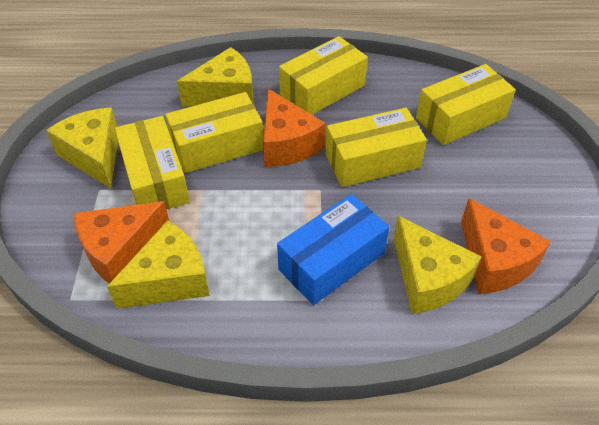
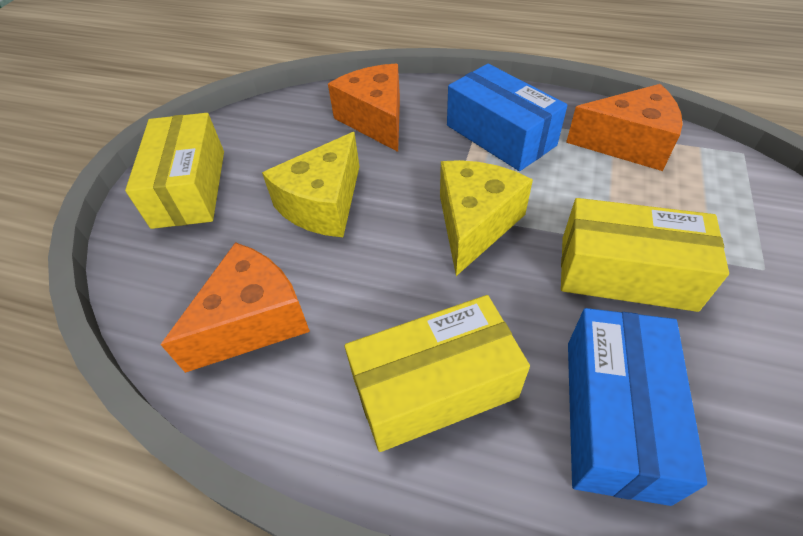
blue box: [277,194,389,305] = 1 -> [447,64,567,171] [568,308,707,506] = 2
yellow box: [115,116,190,210] [166,92,263,173] [279,36,368,115] [325,108,427,187] [416,64,516,145] = 5 -> [125,113,224,229] [345,295,530,452] [561,198,729,312] = 3
yellow cheese: [46,107,118,188] [107,220,210,309] [177,47,253,107] [393,216,482,314] = 4 -> [262,132,359,237] [440,160,533,276] = 2

